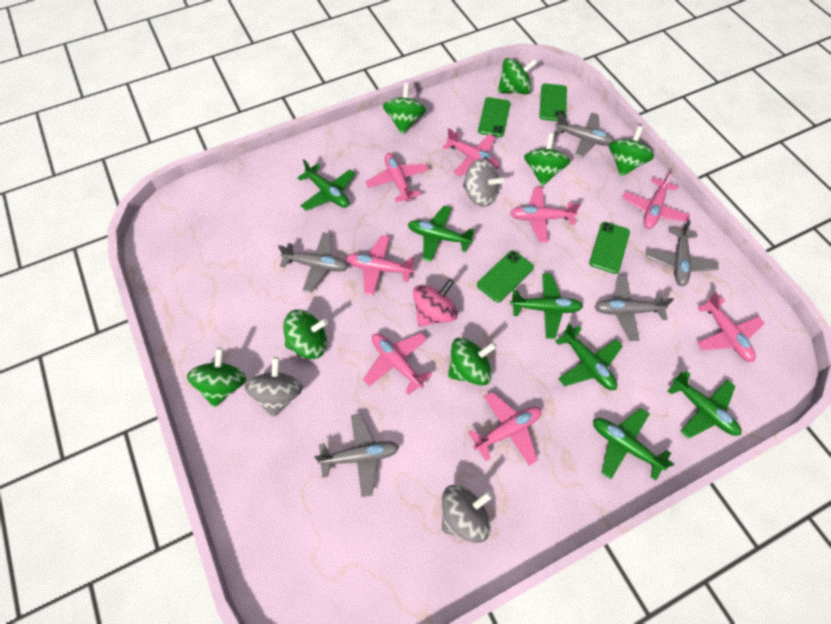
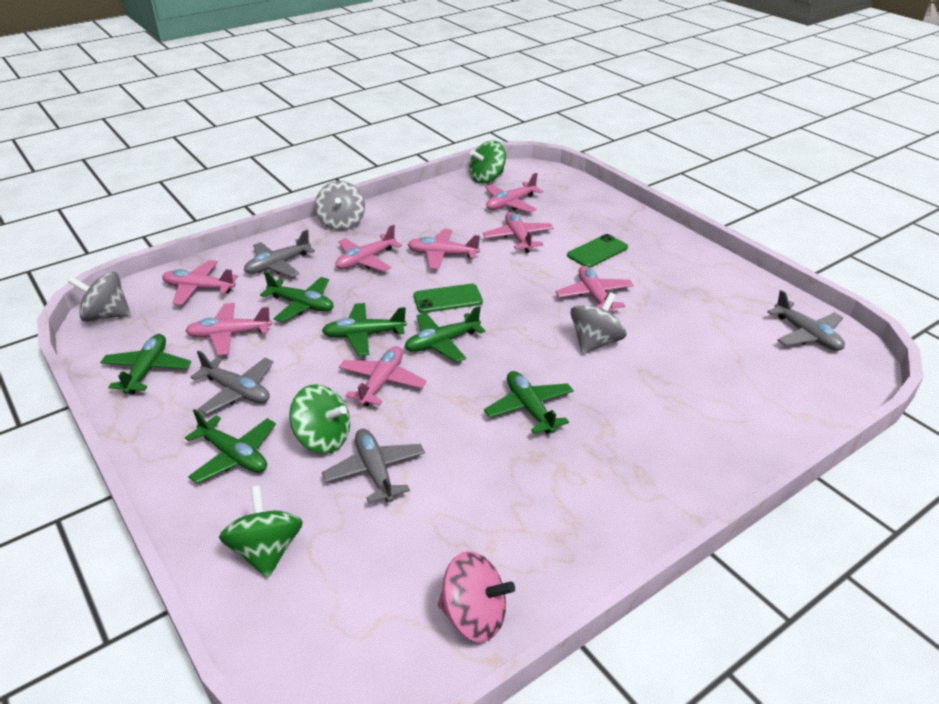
green phone: [477,251,534,302] [478,97,511,137] [539,83,567,121] [589,222,630,274] = 4 -> [413,284,483,313] [567,234,628,268] = 2
green spinning top: [187,348,246,407] [283,310,328,359] [383,83,426,134] [448,337,497,386] [498,58,538,94] [524,133,570,186] [609,126,654,177] = 7 -> [219,485,303,578] [289,384,350,454] [469,141,506,184] = 3
grey plane: [278,233,348,293] [314,414,399,497] [555,113,615,158] [595,276,674,341] [646,220,719,286] = 5 -> [191,350,273,414] [244,230,315,277] [322,429,425,503] [767,290,845,351] = 4

